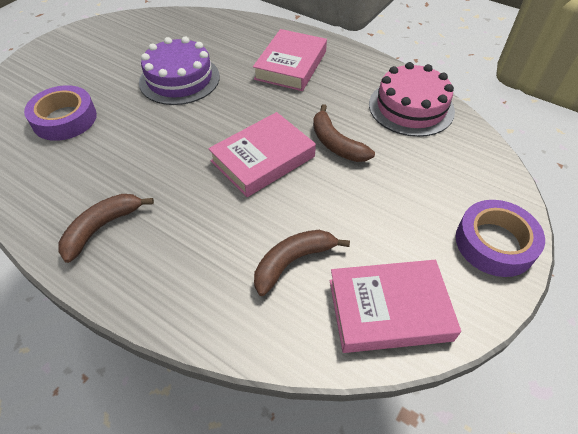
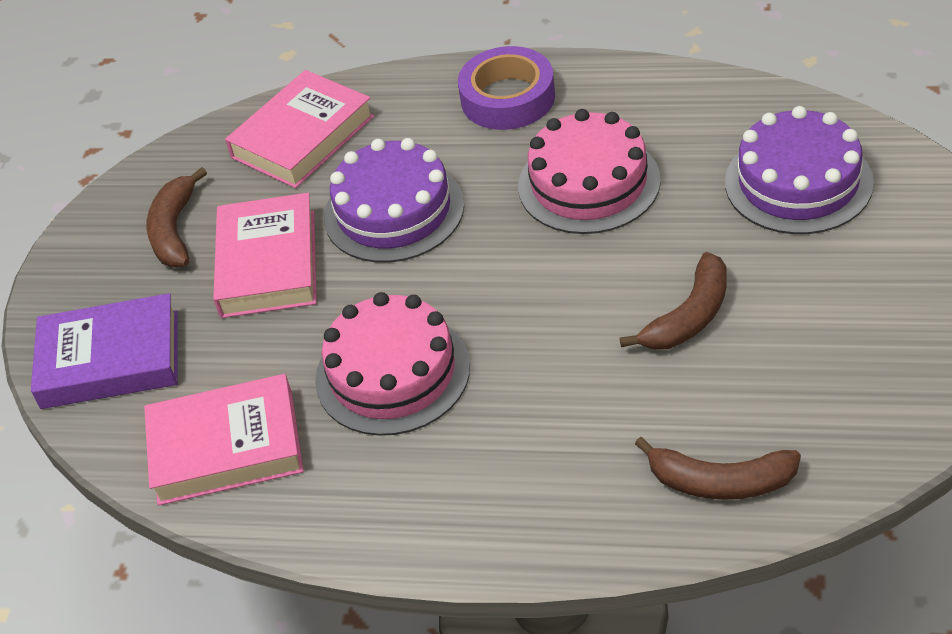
pink cake: [369,62,455,137] = 1 -> [315,292,470,436] [518,109,661,234] = 2
purple book: none = 0 -> [31,293,178,409] = 1
purple cake: [139,37,220,105] = 1 -> [324,138,464,263] [725,106,874,234] = 2
purple tape: [24,85,97,141] [456,200,545,277] = 2 -> [458,46,555,130] = 1

